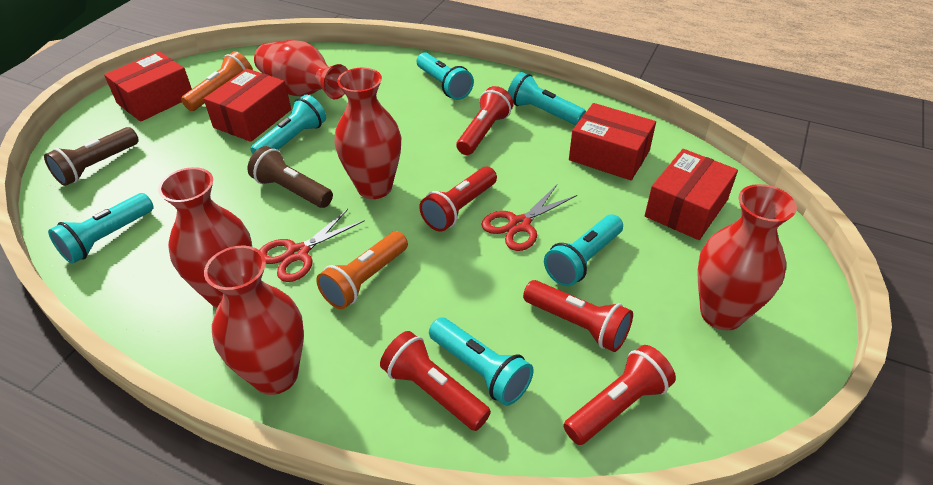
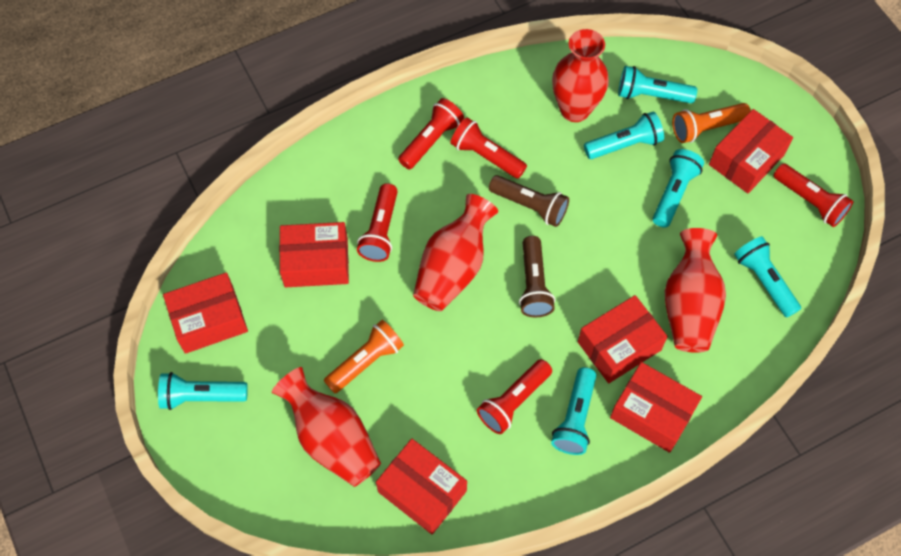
red box: [104,51,192,122] [204,69,291,142] [569,103,656,180] [645,149,738,240] = 4 -> [163,272,248,354] [279,222,349,287] [376,439,467,534] [578,295,668,383] [610,362,702,453] [709,109,793,193] = 6
red scissors: [259,209,365,282] [481,185,577,251] = 2 -> none = 0
red vase: [158,167,252,308] [204,245,304,395] [254,40,348,99] [335,68,401,199] [697,184,797,330] = 5 -> [272,367,381,487] [413,194,498,311] [552,29,609,122] [665,228,726,353] = 4

